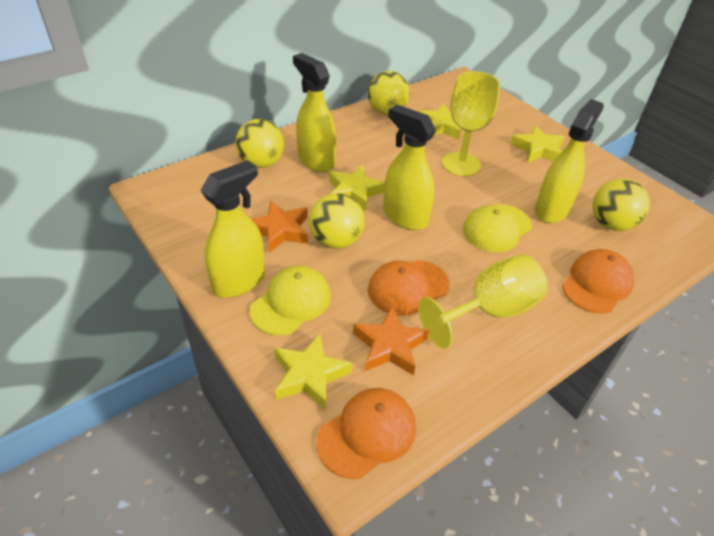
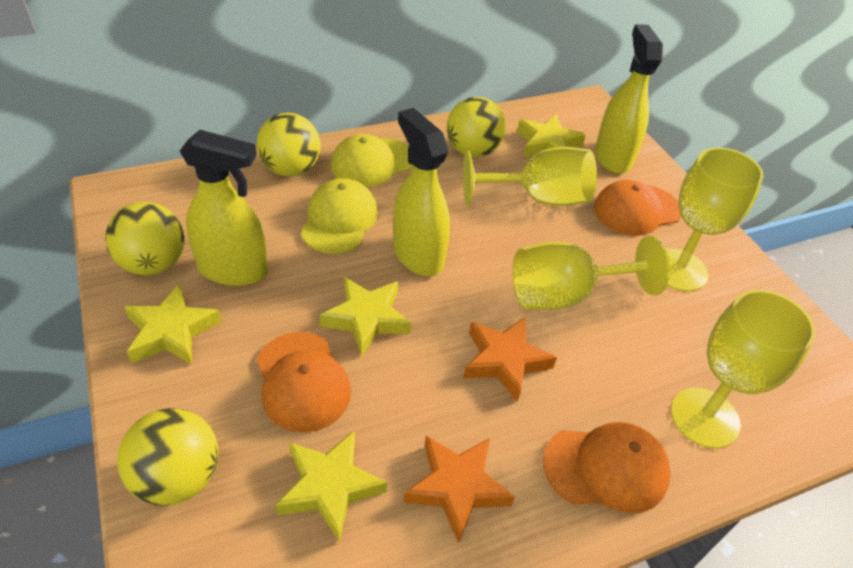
yellow goblet: [418,254,548,348] [442,71,500,176] = 2 -> [463,147,597,206] [512,236,670,310] [666,147,763,292] [671,290,816,448] = 4
yellow spray bottle: [200,160,265,298] [293,53,336,172] [383,105,436,230] [535,99,604,223] = 4 -> [180,130,268,286] [393,108,450,276] [595,24,663,174] = 3

